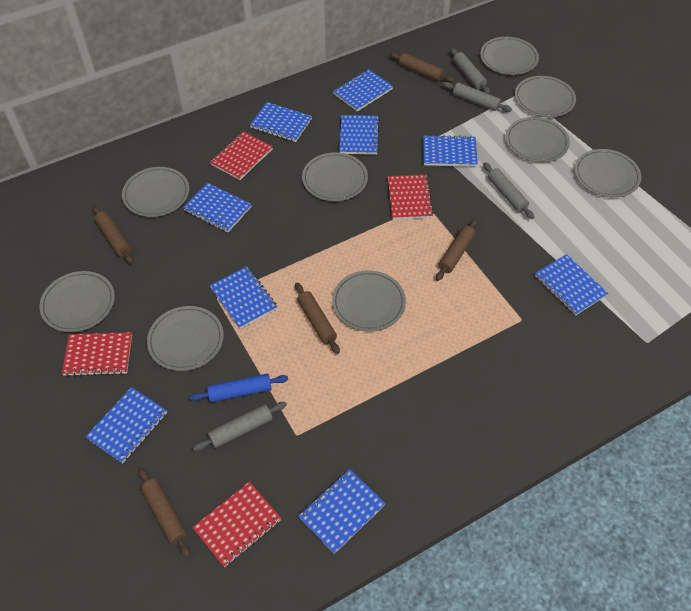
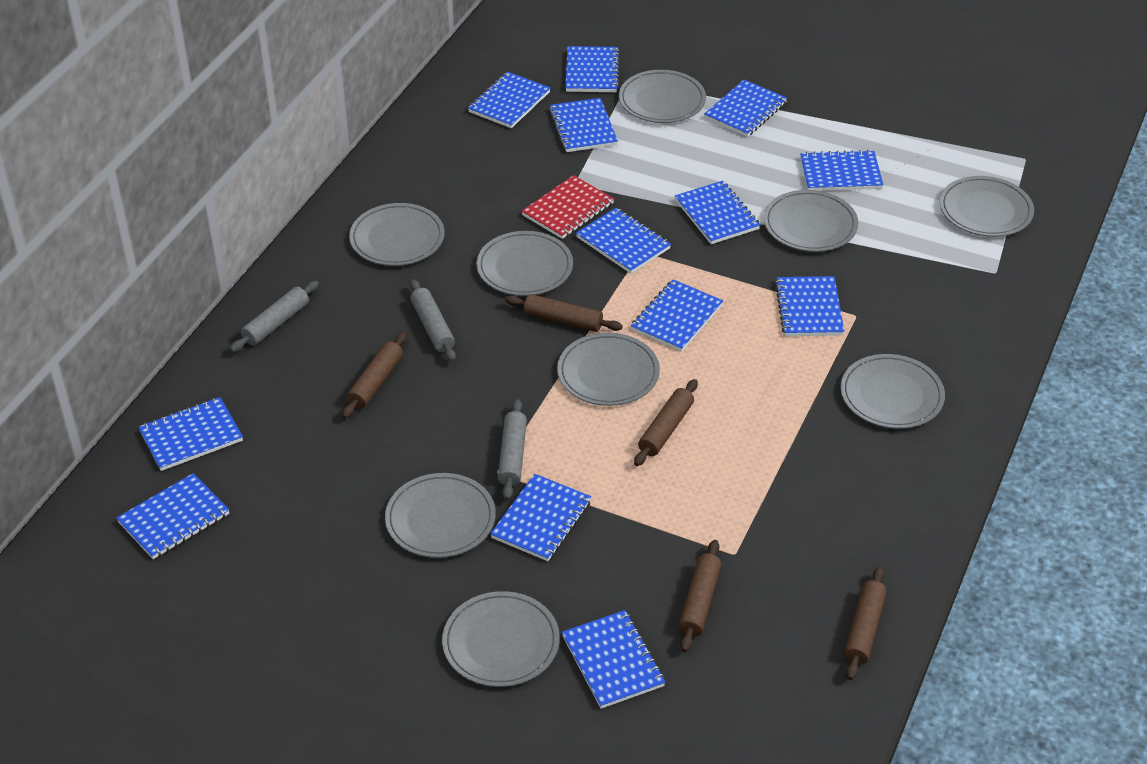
blue notebook: [86,387,167,463] [183,183,252,232] [209,266,277,329] [250,102,312,142] [298,469,386,554] [333,69,393,112] [339,115,380,155] [423,135,478,167] [535,254,608,316] = 9 -> [116,473,229,559] [138,397,243,471] [468,72,550,128] [490,474,591,561] [549,98,618,152] [562,610,666,709] [565,46,620,92] [576,208,671,274] [631,279,723,352] [675,181,760,244] [704,80,787,137] [775,276,845,336] [800,150,883,191] = 13
blue rolling pin: [190,374,288,402] = 1 -> none = 0
grey rolling pin: [193,402,287,451] [442,82,512,112] [450,48,490,94] [483,162,534,219] = 4 -> [230,281,319,352] [410,279,456,362] [498,399,527,500] = 3
red notebook: [62,332,132,376] [192,481,281,567] [210,131,273,180] [388,174,434,220] = 4 -> [522,175,614,239] = 1

